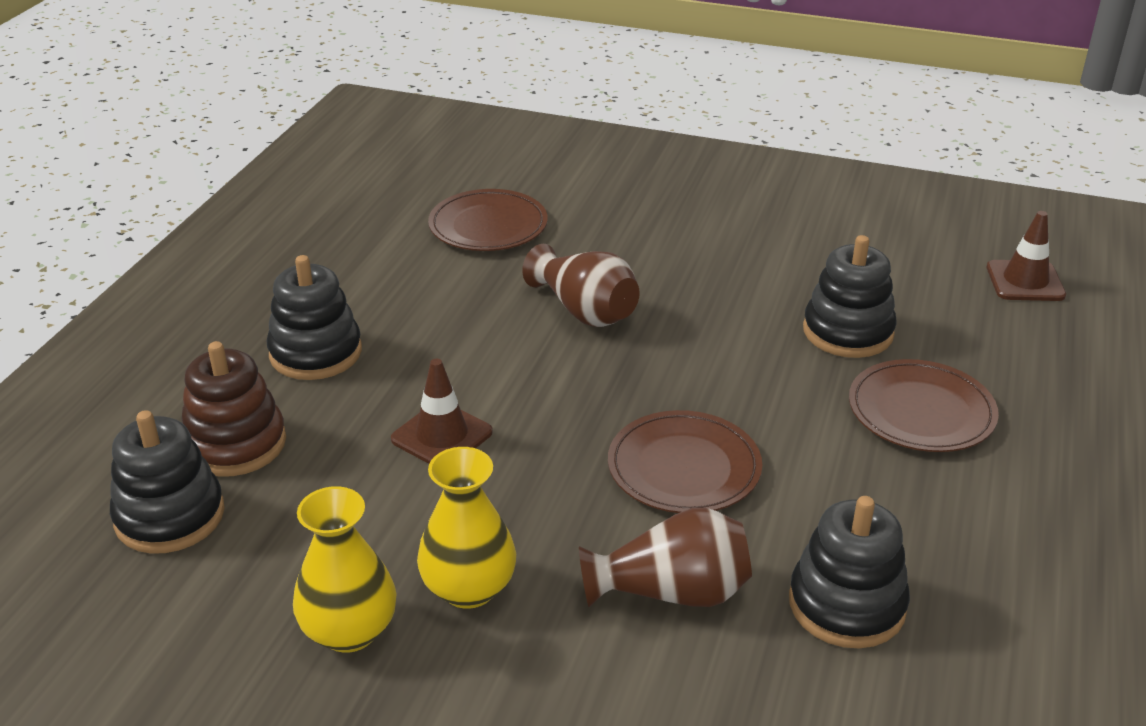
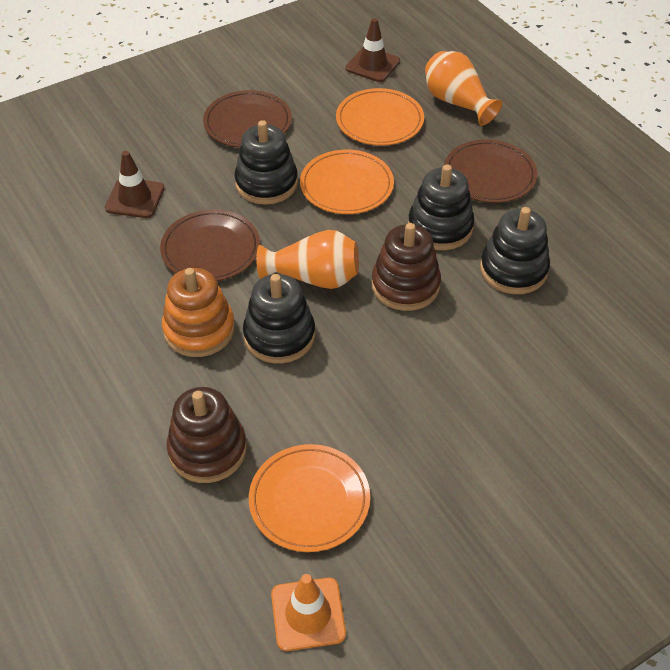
brown stacking toy: [181,341,286,477] = 1 -> [167,387,247,483] [371,223,441,311] = 2
brown vase: [522,244,640,327] [579,508,752,607] = 2 -> none = 0
orange plate: none = 0 -> [249,444,370,552] [300,150,394,214] [336,88,424,146] = 3
orange stacking toy: none = 0 -> [162,268,235,357] = 1
orange traffic cone: none = 0 -> [271,574,346,651] = 1
orange vase: none = 0 -> [256,230,359,289] [425,51,502,126] = 2
yellow vase: [293,486,397,653] [417,447,516,609] = 2 -> none = 0

